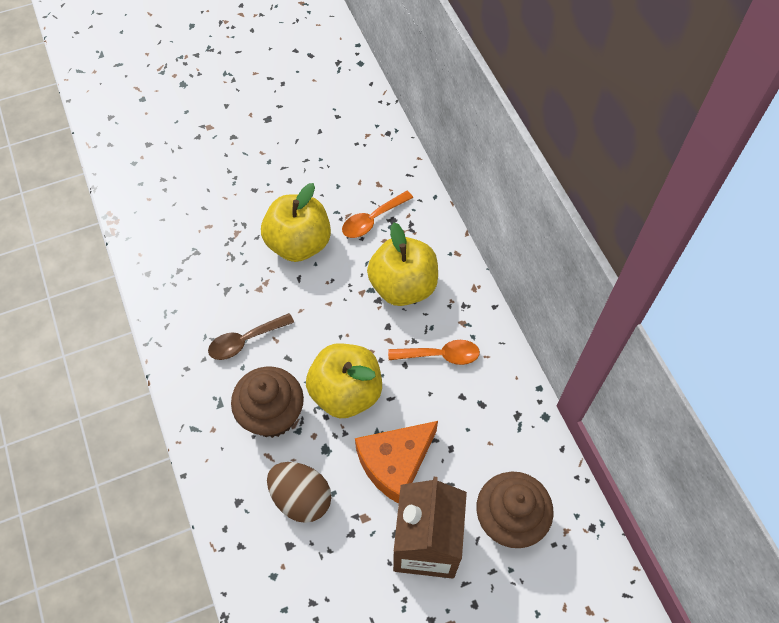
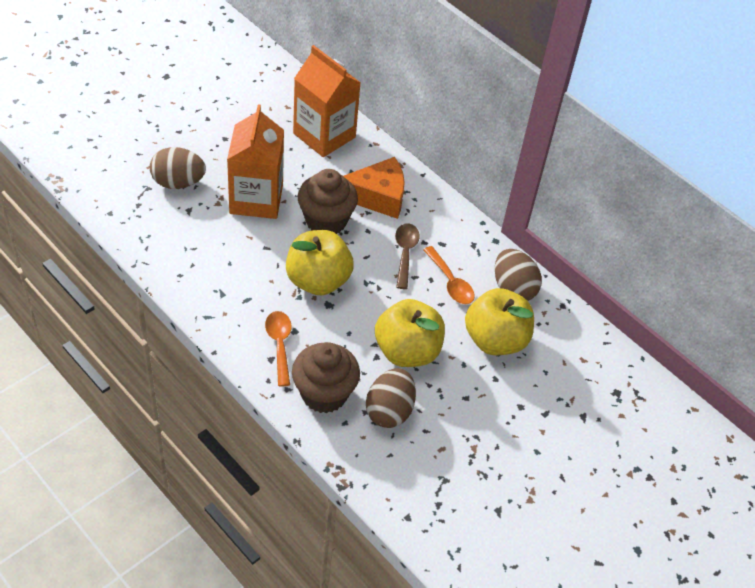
brown carton: [393,477,467,579] = 1 -> none = 0
brown egg: [267,462,331,523] = 1 -> [150,147,206,189] [366,368,416,428] [495,249,542,301] = 3
orange carton: none = 0 -> [227,105,284,219] [293,45,361,157] = 2

